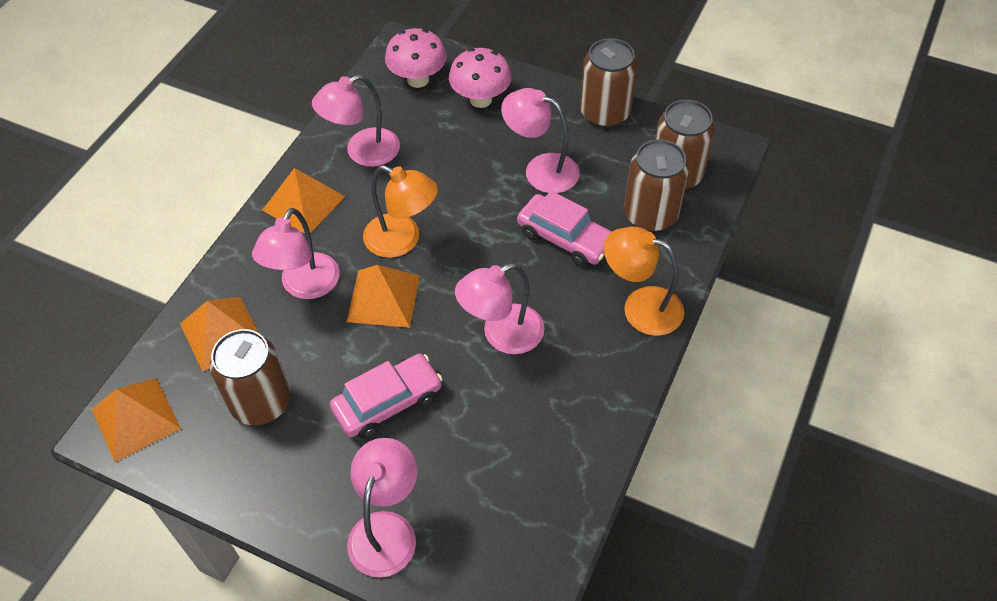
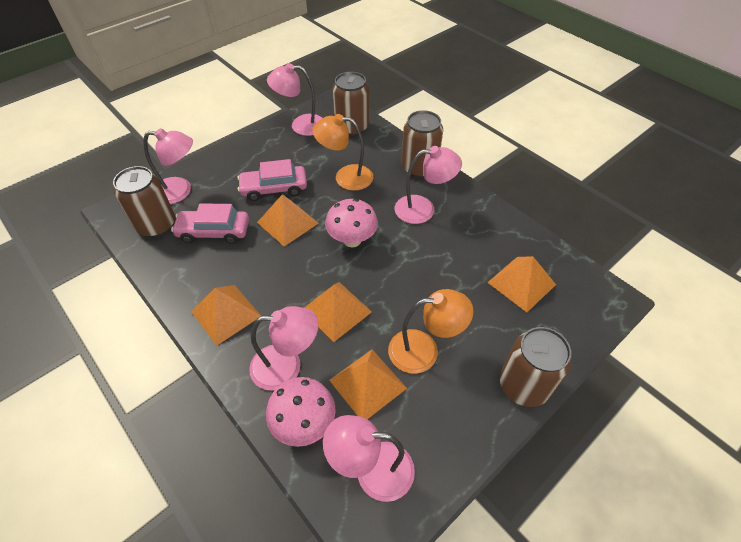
orange pyramid: [92,378,181,462] [180,297,259,372] [262,168,345,234] [346,265,420,328] = 4 -> [191,285,261,345] [257,194,319,246] [304,282,372,342] [329,349,407,419] [487,256,556,312] = 5

